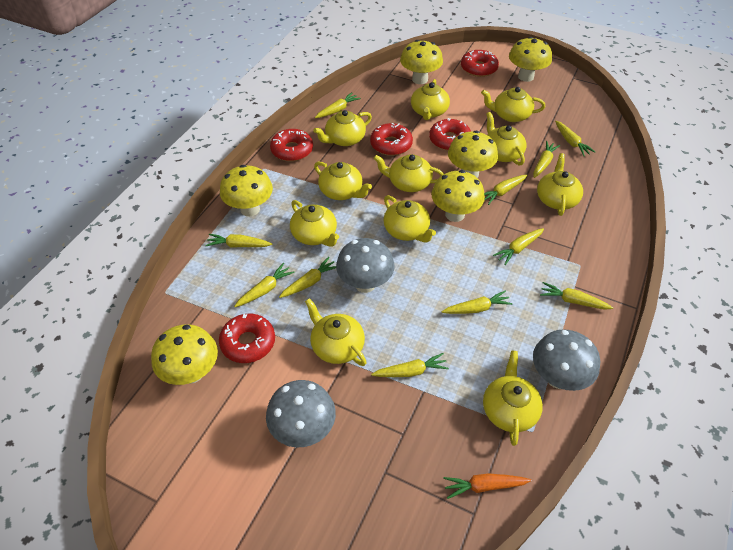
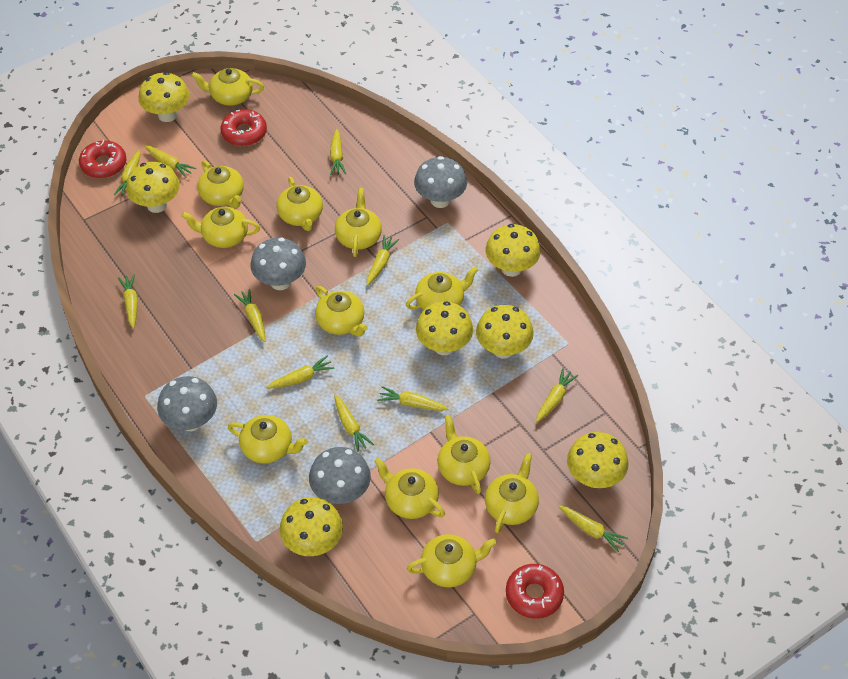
grey mushroom: [266,380,336,447] [336,238,395,293] [533,329,600,391] = 3 -> [157,376,217,431] [250,238,306,290] [309,447,371,504] [414,156,467,208] = 4
orange carrot: [443,474,531,499] = 1 -> none = 0
red donut: [219,314,275,363] [270,129,313,161] [370,123,413,156] [429,118,471,151] [461,50,499,77] = 5 -> [79,140,126,178] [221,109,267,146] [506,564,564,619] = 3
yellow mushroom: [151,324,218,385] [220,165,273,216] [400,40,443,84] [431,170,485,222] [448,131,498,178] [509,37,552,82] = 6 -> [126,162,180,213] [139,72,189,122] [279,497,343,556] [416,301,473,355] [476,305,534,359] [486,224,541,277] [567,432,629,488] = 7
yellow teapot: [290,200,339,247] [305,298,367,366] [313,110,372,146] [314,162,372,200] [373,154,444,192] [383,195,436,242] [411,79,450,120] [481,87,545,122] [483,350,543,446] [486,112,527,165] [537,153,583,216] = 11 -> [182,207,260,248] [191,68,264,106] [197,160,244,208] [228,415,308,463] [276,177,323,231] [315,286,368,336] [335,188,382,257] [374,458,445,519] [406,267,478,310] [407,534,497,588] [437,415,491,494] [485,453,539,533] = 12

